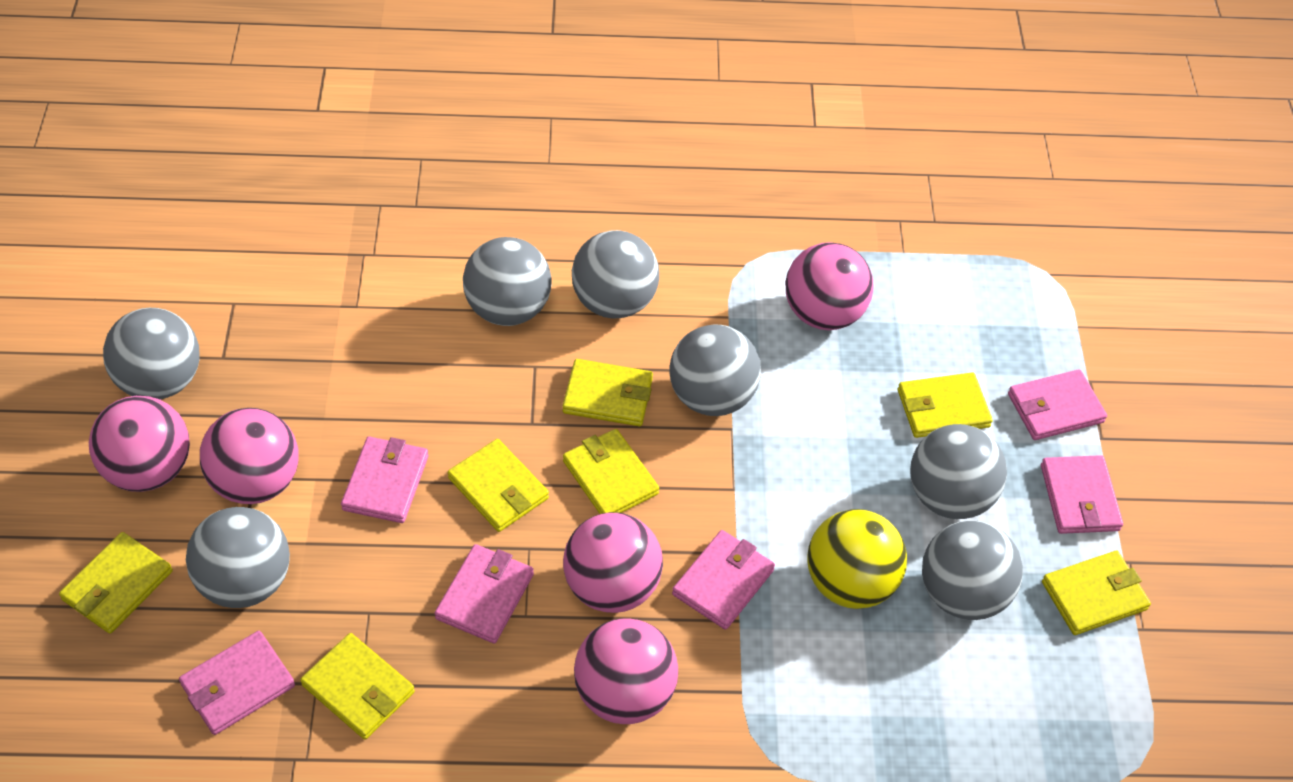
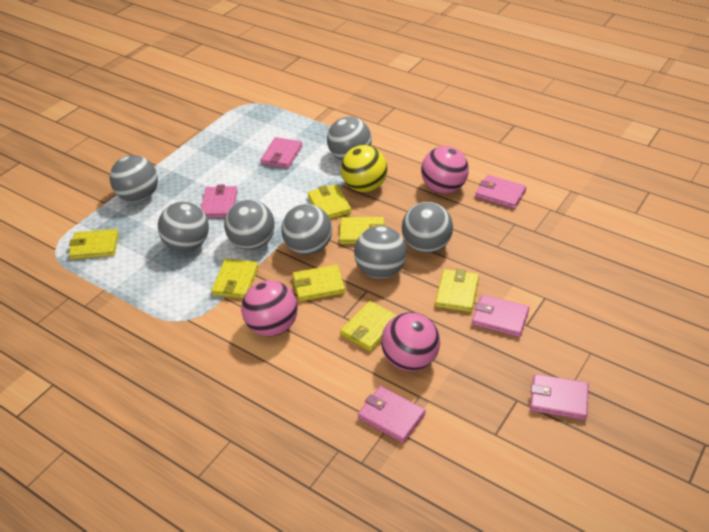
pink ball: [89,396,190,492] [200,408,299,504] [563,512,663,613] [574,618,678,724] [785,242,874,330] = 5 -> [241,280,298,337] [381,312,440,371] [421,146,469,194] = 3

